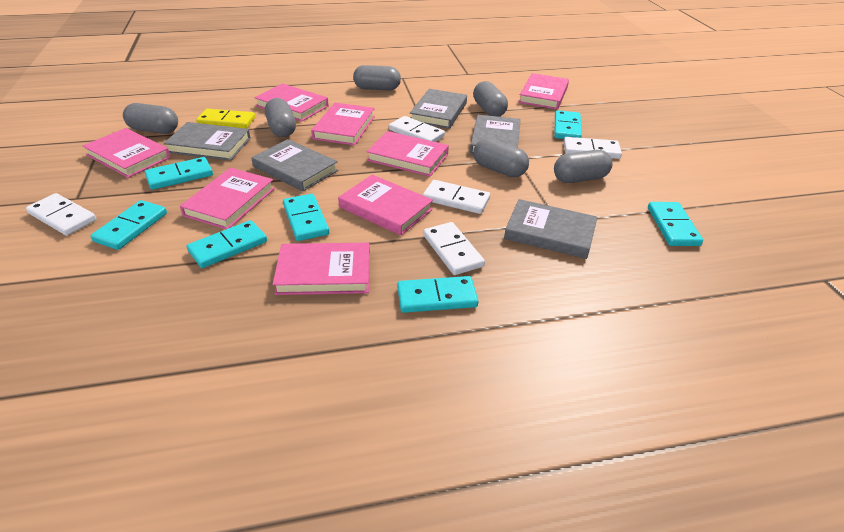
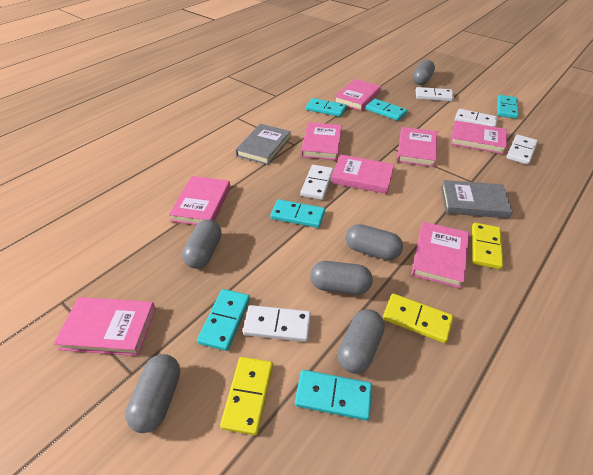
grey book: [164,122,250,161] [251,139,338,191] [410,89,467,129] [470,115,521,154] [504,199,597,259] = 5 -> [235,124,291,165] [441,180,513,219] = 2
turquoise domino: [90,200,167,250] [145,157,213,190] [187,220,267,268] [283,194,329,241] [397,276,478,313] [554,110,582,139] [648,202,703,246] = 7 -> [197,289,250,351] [270,199,325,228] [295,370,372,421] [306,98,347,117] [366,99,407,121] [497,95,519,119] = 6
yellow domino: [196,109,255,129] = 1 -> [220,357,273,435] [383,293,453,343] [472,223,503,269] = 3

